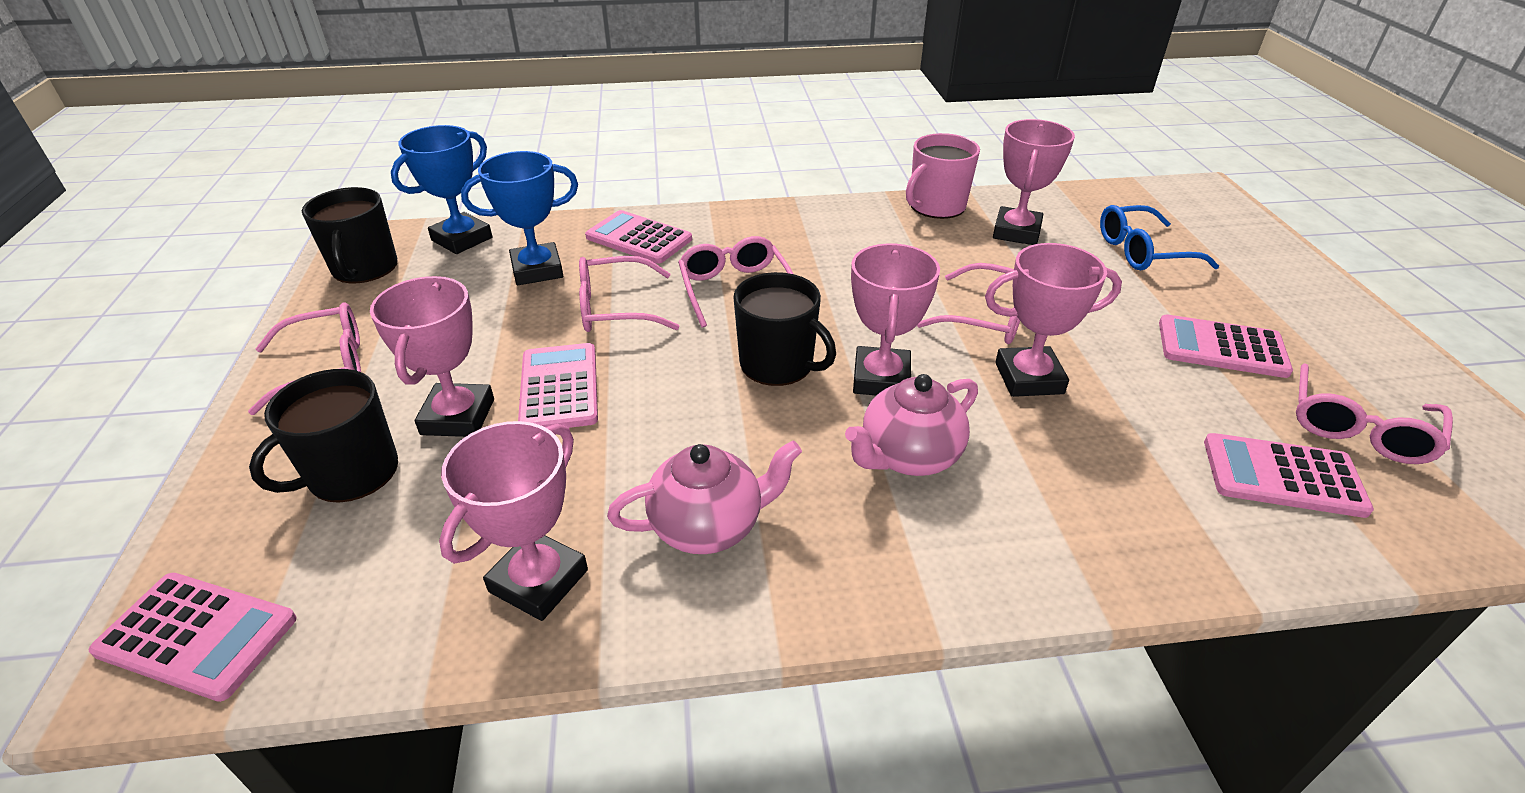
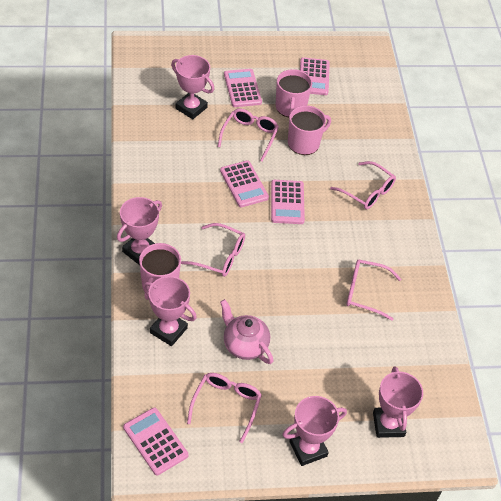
black mug: [249,369,398,503] [302,187,397,283] [733,272,836,386] = 3 -> none = 0
blue glasses: [1100,205,1219,270] = 1 -> none = 0
blue trophy: [391,125,492,254] [461,151,578,285] = 2 -> none = 0
pink mug: [906,133,980,219] = 1 -> [139,243,181,300] [276,69,312,117] [288,105,331,155] = 3
pink teapot: [607,441,802,554] [845,374,978,476] = 2 -> [220,299,274,364] = 1

